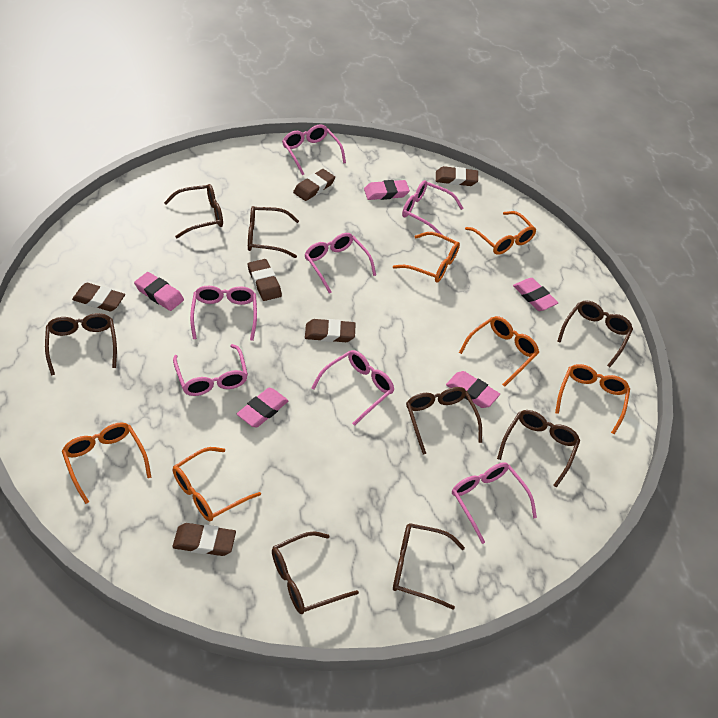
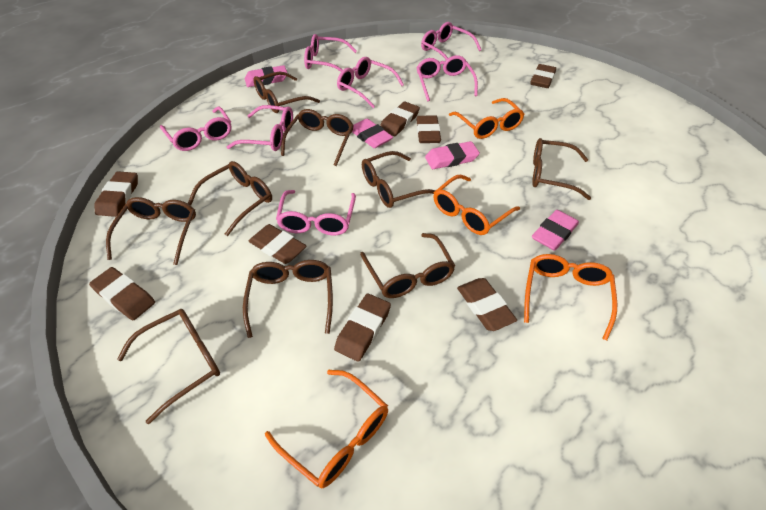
brown eraser: [72,283,125,312] [172,523,236,556] [248,259,282,301] [293,169,335,201] [305,319,356,342] [436,166,478,186] = 6 -> [89,267,155,320] [94,171,138,217] [249,224,306,264] [334,293,391,362] [380,102,420,136] [416,115,441,143] [457,278,517,331] [530,64,556,88] = 8
brown glasses: [45,313,117,376] [164,184,223,238] [248,206,299,258] [272,531,359,614] [393,523,465,610] [406,387,482,455] [497,410,580,488] [557,300,633,367] = 8 -> [106,197,196,265] [117,309,220,424] [188,161,272,236] [243,260,333,338] [253,72,320,113] [281,109,354,166] [360,233,455,298] [362,151,435,208] [532,138,591,200] = 9
orange glasses: [62,422,151,504] [173,447,261,521] [393,232,460,282] [459,316,539,387] [465,211,536,255] [555,364,630,434] = 6 -> [265,370,388,489] [433,175,520,235] [449,98,524,139] [524,254,617,340] = 4
pink eraser: [134,272,184,311] [237,388,289,428] [364,180,410,200] [446,371,500,408] [513,278,558,311] = 5 -> [245,65,287,87] [352,119,393,148] [425,141,480,169] [532,210,579,251] = 4

